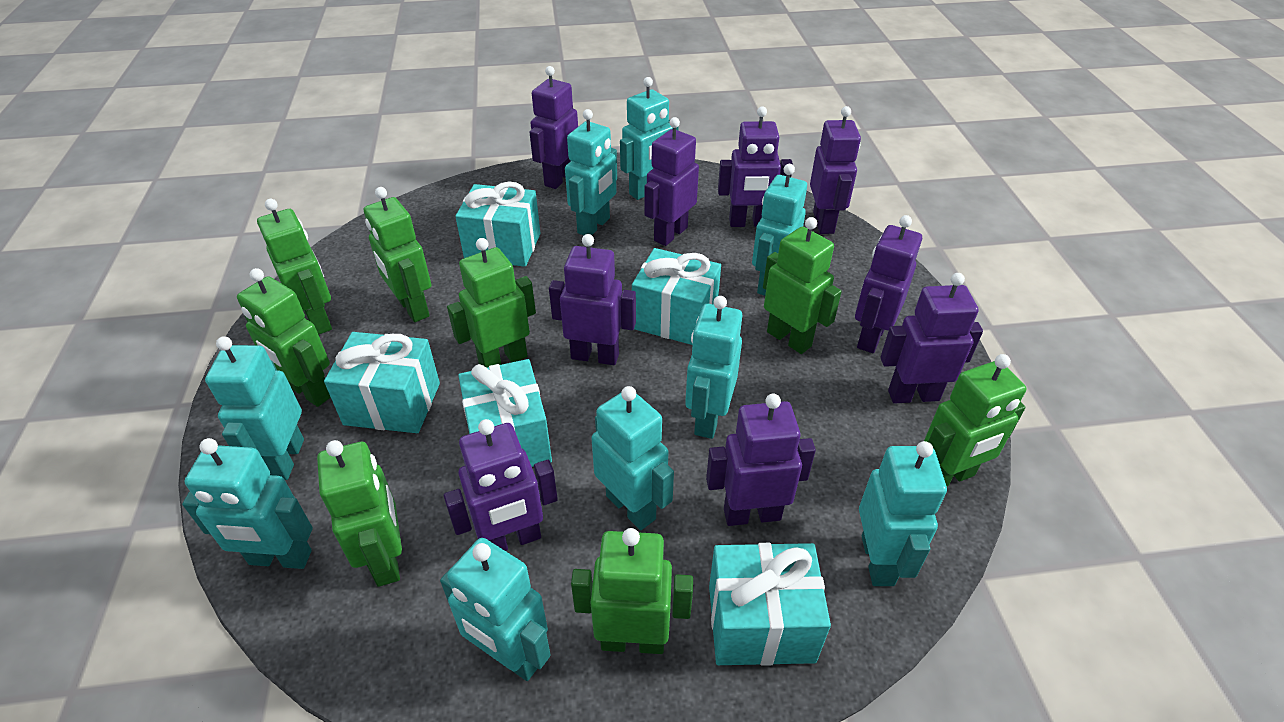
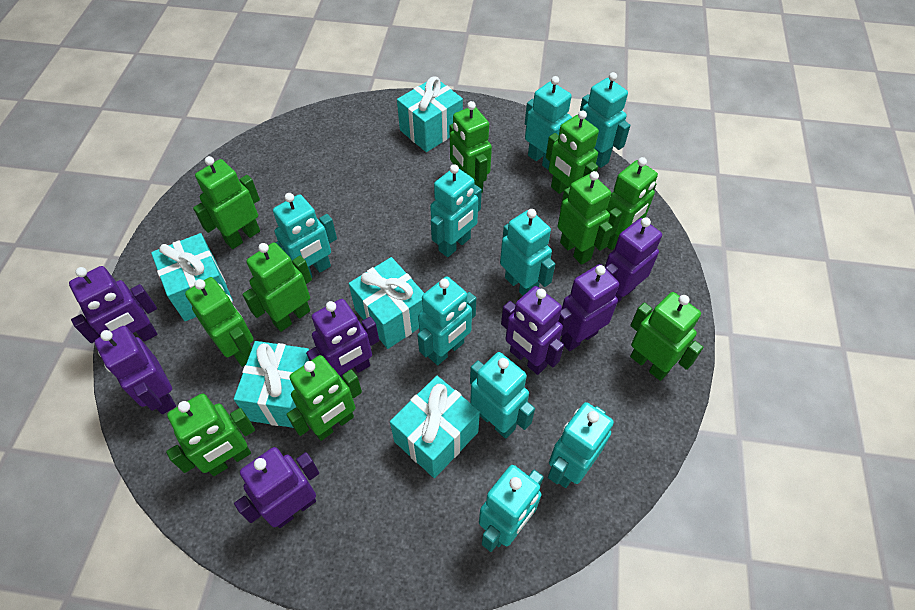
green robot: [237,268,331,407] [257,199,332,335] [317,440,402,587] [364,187,431,322] [447,238,536,368] [571,528,693,654] [763,217,842,354] [924,354,1027,487] = 8 -> [166,393,255,476] [185,277,254,367] [193,156,260,249] [243,242,312,332] [287,355,362,441] [450,101,492,193] [546,110,599,194] [558,171,613,265] [606,157,658,250] [630,292,703,381] = 10
purple robot: [444,419,558,551] [529,66,578,189] [549,234,636,365] [645,117,699,246] [706,394,816,526] [718,106,793,227] [810,106,861,234] [855,215,922,353] [880,273,983,404] = 9 -> [69,266,157,343] [95,326,176,414] [234,447,319,528] [306,299,379,381] [501,286,564,375] [559,264,619,351] [605,217,662,303] = 7

